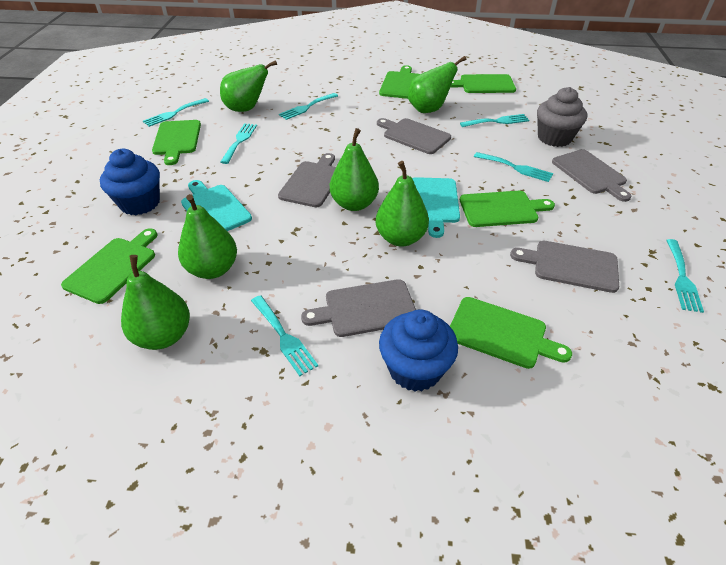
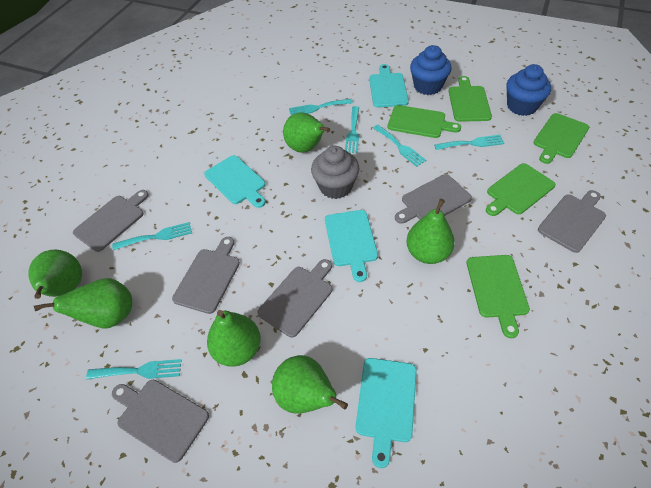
green cutting board: [61,228,158,304] [152,120,201,165] [379,65,420,99] [450,297,572,369] [451,74,516,93] [460,191,555,227] = 6 -> [388,105,461,138] [449,76,492,122] [467,255,530,338] [486,163,555,216] [533,113,589,164] = 5
grey cutting board: [278,153,336,207] [301,279,416,337] [377,118,451,154] [510,241,619,293] [552,149,632,202] = 5 -> [73,190,149,252] [112,380,209,463] [172,237,240,314] [257,259,332,337] [395,174,472,224] [538,190,606,253] = 6
turquoise cutting board: [181,180,252,231] [412,177,460,238] = 2 -> [204,155,266,208] [325,210,378,282] [356,358,417,468] [369,64,409,107] = 4
turquoise fork: [143,98,209,127] [220,123,257,164] [251,295,318,376] [279,93,338,120] [460,114,529,127] [474,152,553,182] [666,239,704,313] = 7 -> [86,359,182,380] [112,222,192,250] [289,99,353,115] [345,106,359,153] [373,125,426,167] [434,135,505,150] = 6

